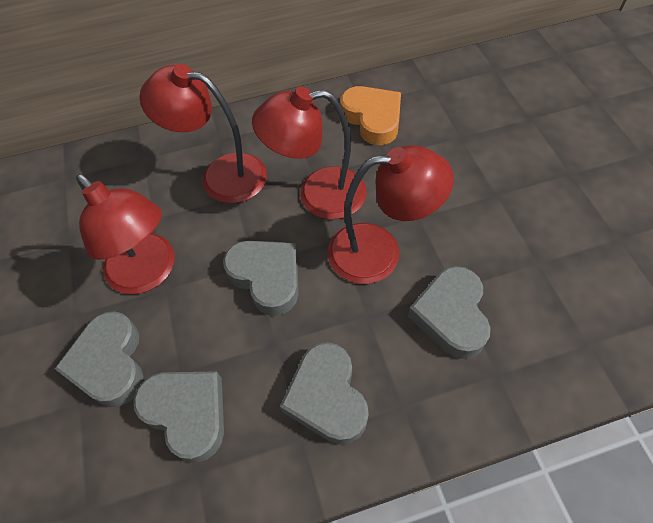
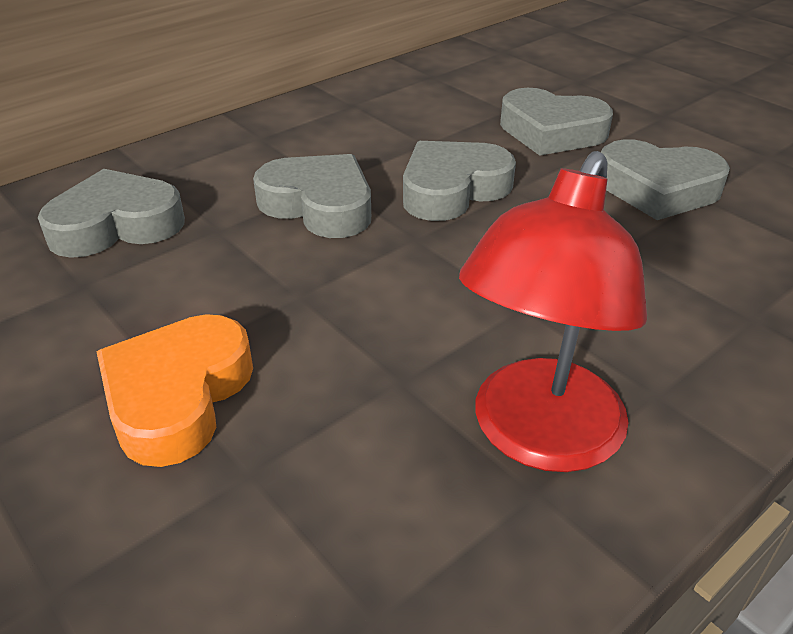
red lamp: [76,174,175,294] [139,64,267,203] [252,87,367,219] [328,145,454,284] = 4 -> [459,151,647,472] = 1

